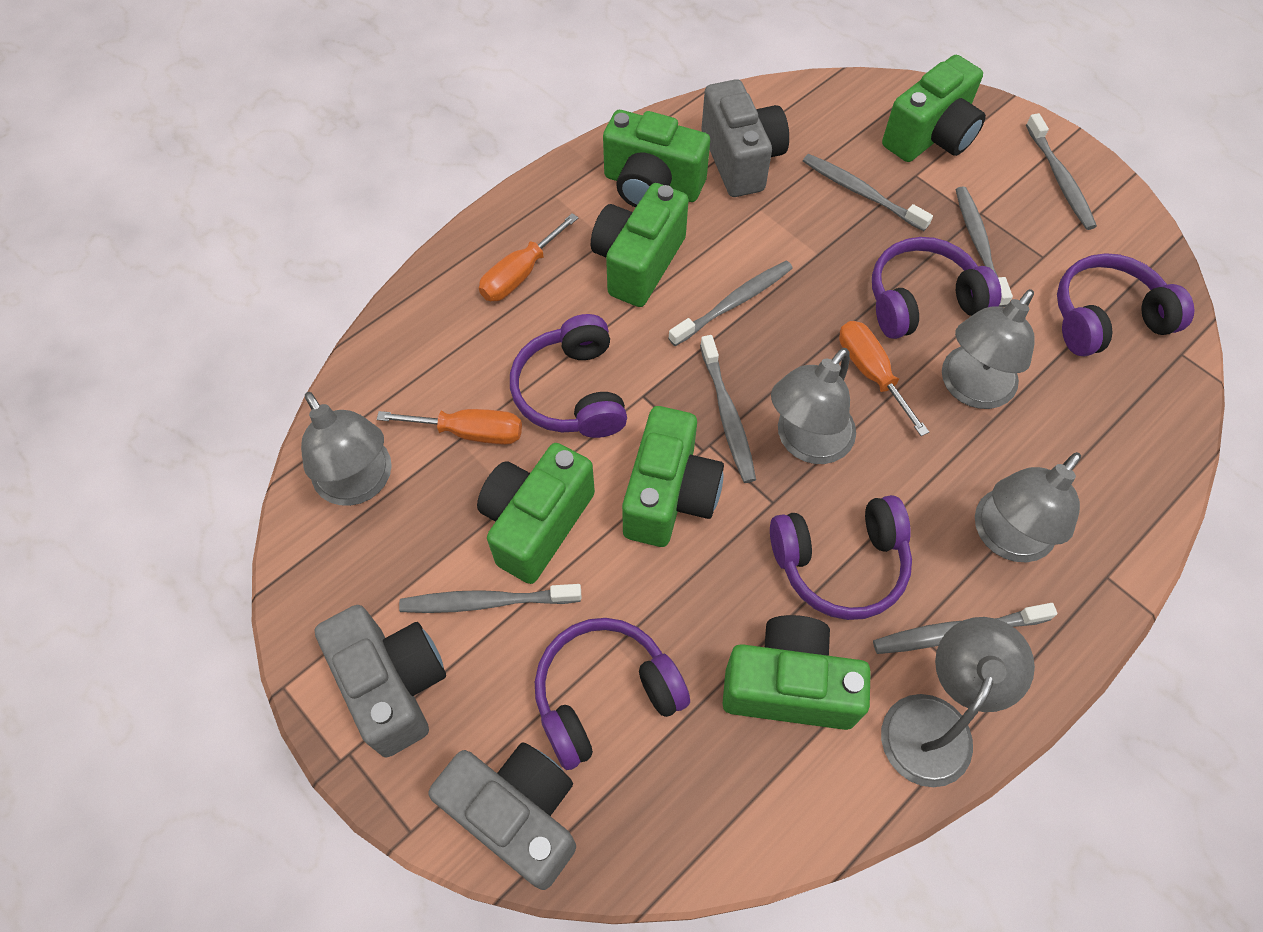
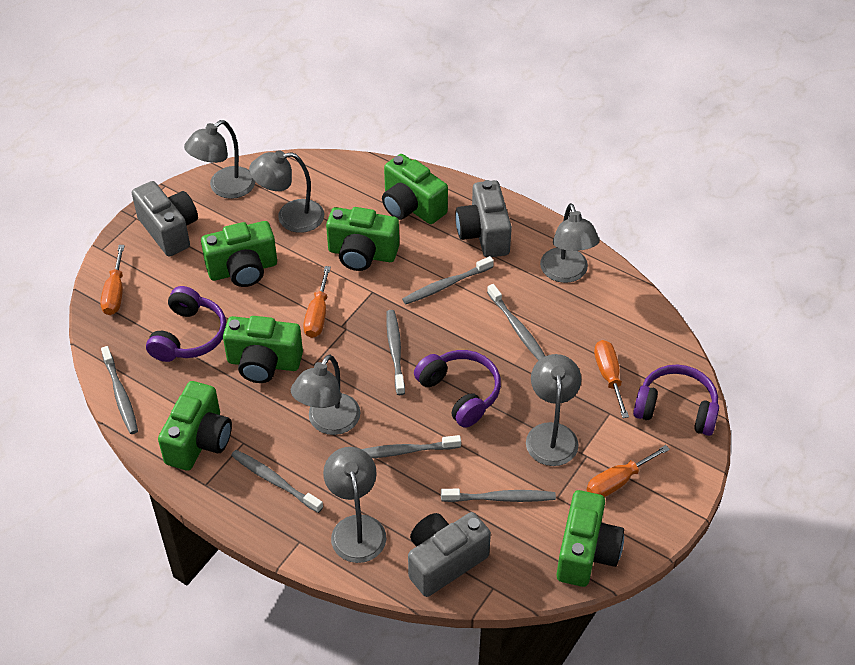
grey lamp: [301,392,392,506] [771,348,856,464] [881,617,1035,787] [942,289,1035,409] [975,452,1081,562] = 5 -> [184,120,255,199] [249,150,324,233] [291,355,360,435] [323,447,386,563] [526,354,581,466] [540,203,599,283] = 6
orange screwdriver: [377,409,522,445] [479,213,578,301] [839,321,929,436] = 3 -> [100,245,125,315] [303,266,331,338] [587,445,670,497] [594,340,629,418] = 4
purple headphones: [510,314,627,438] [535,618,690,770] [770,495,912,620] [872,237,1001,339] [1057,253,1194,356] = 5 -> [146,286,226,362] [414,350,501,428] [633,364,719,436] = 3

